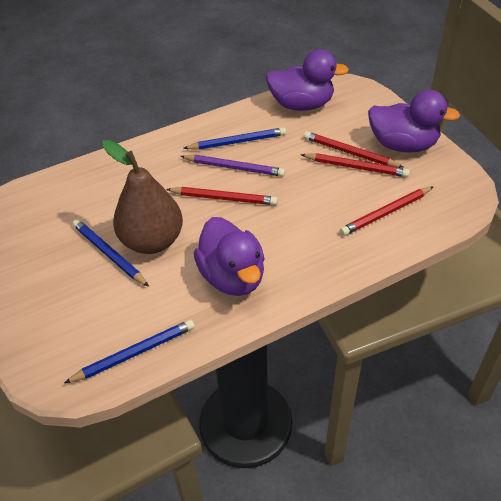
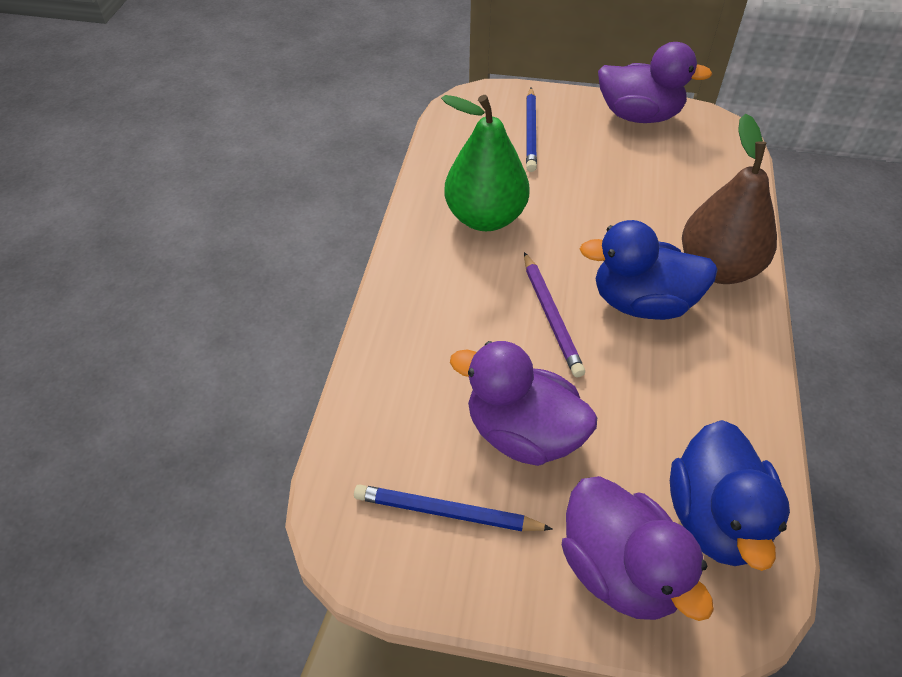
blue duck: none = 0 -> [580,220,718,320] [670,420,790,571] = 2
blue pencil: [64,319,195,383] [72,219,149,287] [183,127,286,150] = 3 -> [354,484,552,531] [526,88,537,172] = 2
green pear: none = 0 -> [441,95,530,231] = 1
red pencil: [166,187,278,205] [300,153,410,177] [304,131,404,168] [340,186,434,236] = 4 -> none = 0

